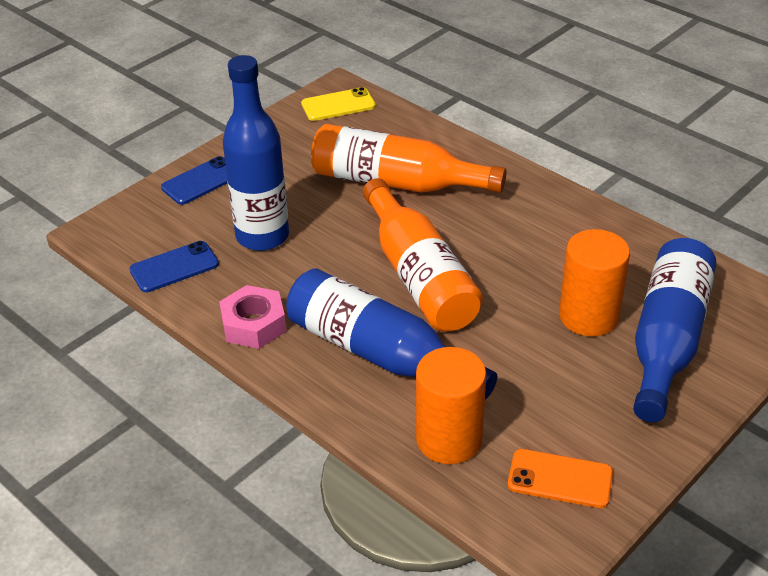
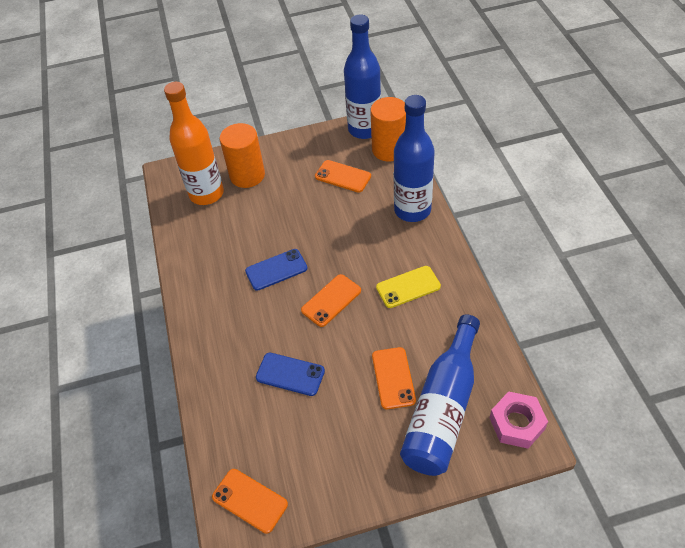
orange bottle: [311,124,507,193] [363,178,483,332] = 2 -> [164,82,224,205] = 1
orange phone: [508,449,613,508] = 1 -> [212,469,288,534] [301,274,361,327] [315,160,371,193] [372,347,416,409] = 4

